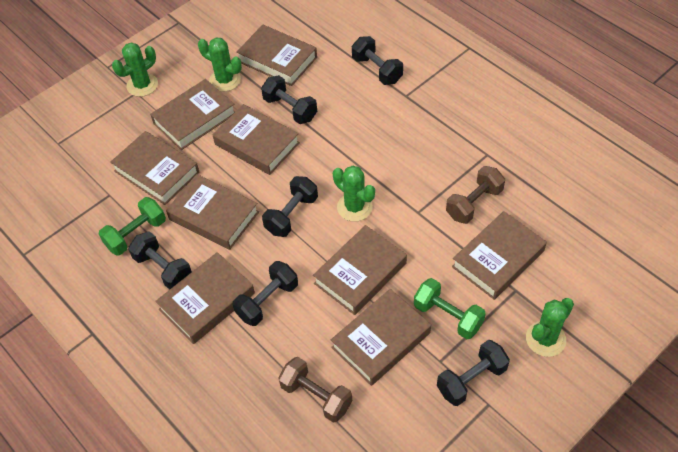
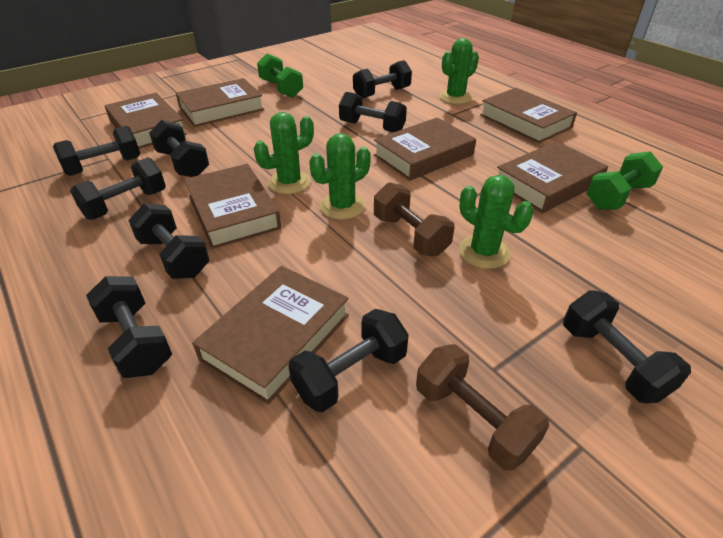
black dumbbell: [128,231,192,289] [233,261,298,326] [261,75,317,124] [262,176,318,237] [352,36,403,85] [437,340,510,406] = 6 -> [53,126,140,176] [70,157,166,220] [86,276,172,378] [128,203,209,279] [149,120,209,177] [288,309,409,412] [339,92,407,132] [353,60,412,99] [563,290,691,403] = 9
brown book: [110,131,200,205] [150,79,235,150] [155,252,255,344] [166,174,259,250] [213,104,300,175] [236,25,317,86] [313,225,407,315] [331,289,431,386] [452,211,547,300] = 9 -> [105,93,187,148] [176,78,264,127] [184,164,281,249] [192,266,349,405] [374,117,476,181] [480,88,577,143] [497,141,608,213] = 7

